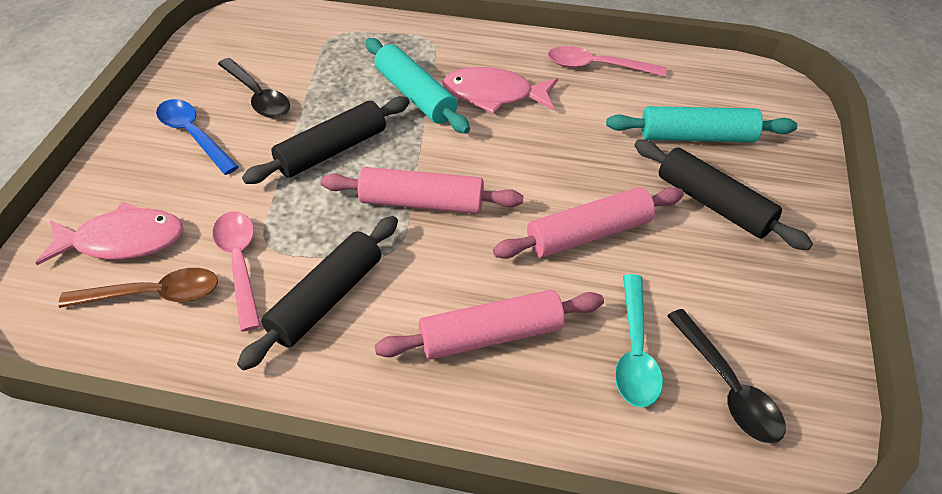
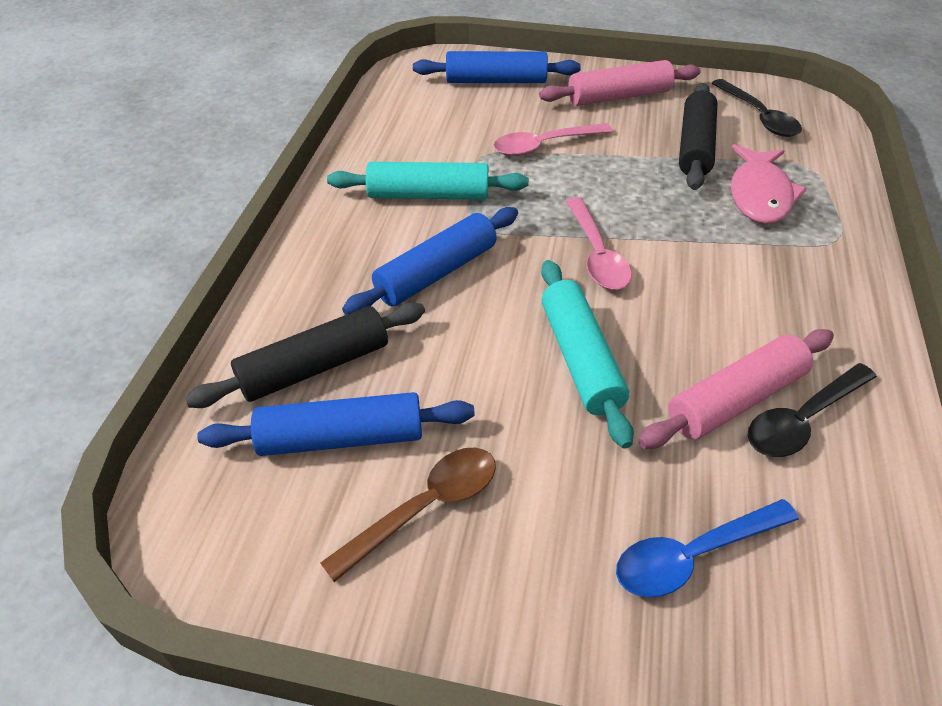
black rolling pin: [237,216,398,370] [242,96,410,184] [634,139,813,251] = 3 -> [185,303,425,408] [679,83,717,190] = 2
blue rolling pin: none = 0 -> [197,392,475,456] [342,207,518,315] [413,51,581,83] = 3
pink fish: [36,202,184,265] [442,67,558,114] = 2 -> [731,144,807,224] = 1
pink rolling pin: [320,167,523,214] [374,290,604,359] [493,187,684,259] = 3 -> [539,60,701,106] [638,329,834,449] = 2
turquoise spoon: [615,274,663,407] = 1 -> none = 0

